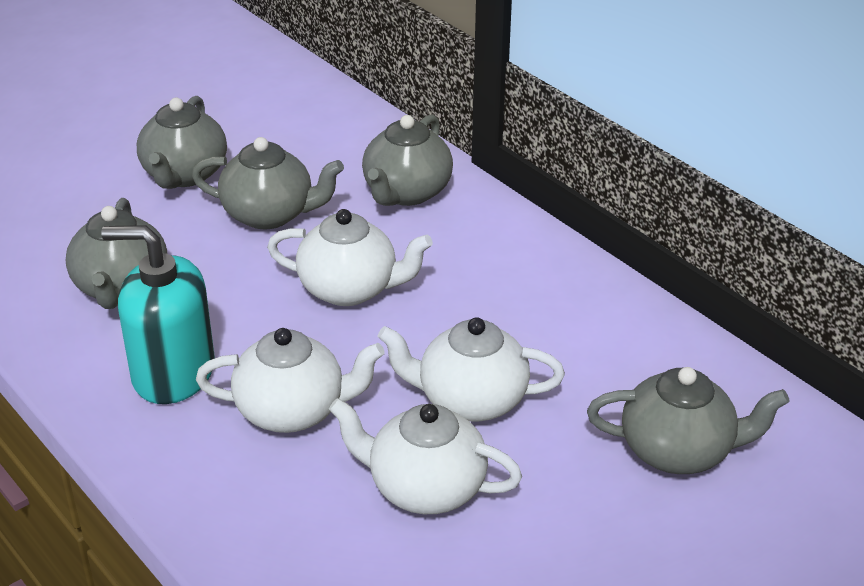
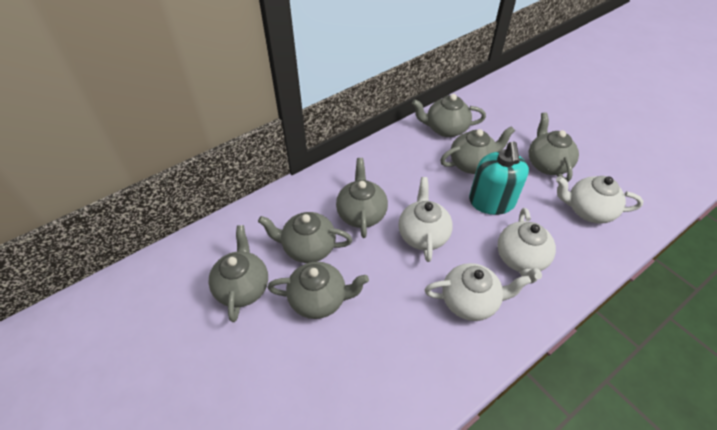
grey teapot: [66,198,167,309] [137,96,227,189] [192,137,344,229] [362,114,453,206] [587,367,790,474] = 5 -> [208,225,268,322] [258,212,352,263] [268,262,369,319] [336,158,388,238] [412,94,486,137] [440,126,515,174] [529,112,579,182] = 7

